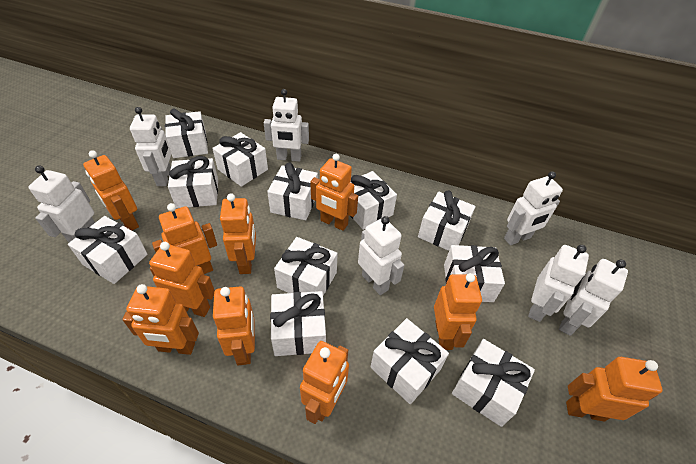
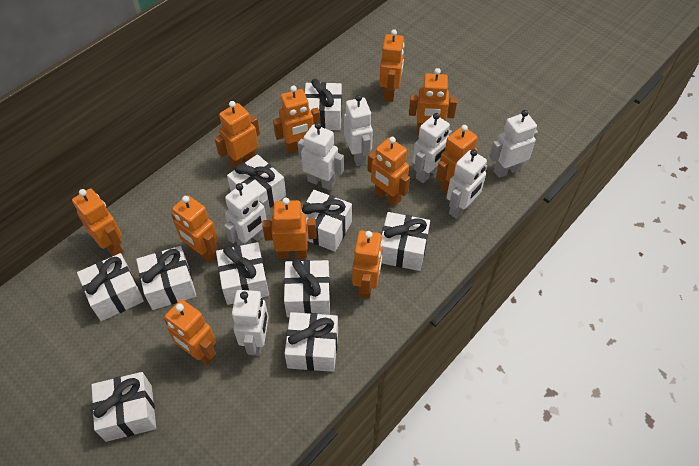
orange robot: [83,150,139,230] [122,284,199,355] [149,242,215,317] [152,203,217,274] [213,286,255,365] [220,193,256,274] [300,341,349,424] [310,154,358,231] [434,273,482,350] [566,357,663,421] = 10 -> [72,188,123,256] [163,299,216,365] [171,195,218,263] [214,101,260,170] [262,197,317,259] [273,85,320,154] [352,230,383,298] [367,137,410,206] [379,29,405,102] [409,68,457,133] [436,125,478,194] = 11
white gift: [68,216,148,284] [165,108,208,158] [168,156,218,208] [212,132,268,187] [267,162,318,220] [270,291,326,356] [274,237,338,295] [350,171,397,230] [370,318,449,404] [418,191,475,251] [444,245,505,302] [452,339,535,427] = 12 -> [77,253,144,321] [92,372,156,442] [136,246,196,310] [216,242,269,305] [227,154,286,208] [284,259,330,317] [285,312,338,372] [301,190,352,252] [305,79,342,130] [382,212,430,271] = 10

